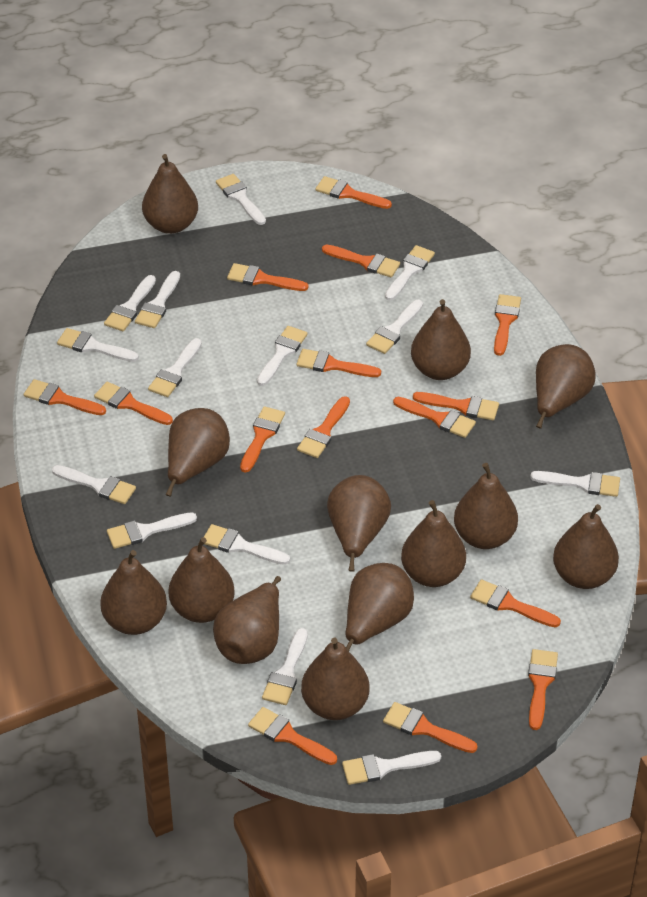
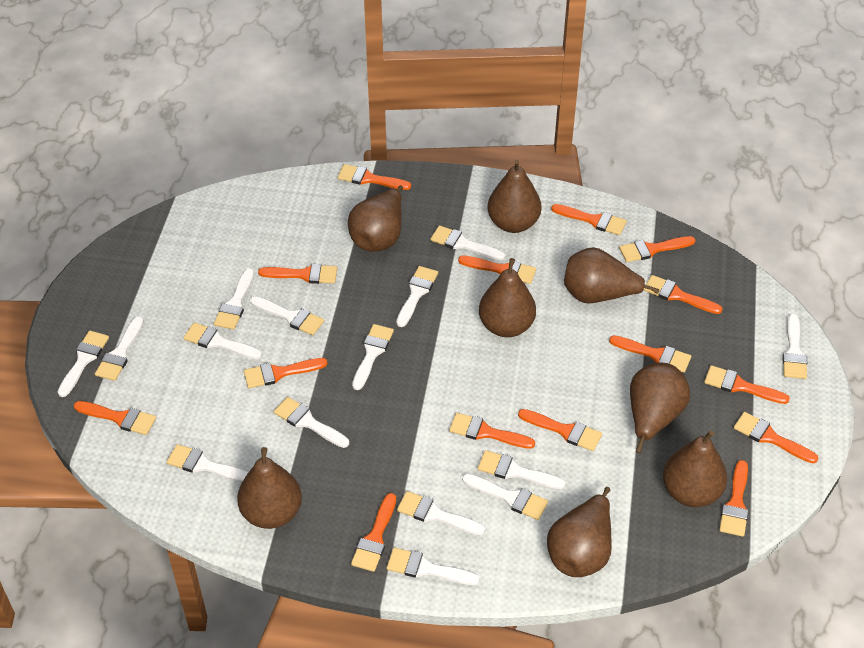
brown pear: [100,550,167,635] [142,154,198,234] [165,408,230,497] [169,537,235,623] [213,576,281,664] [301,638,370,720] [327,475,391,572] [345,563,414,651] [401,500,466,587] [411,299,471,380] [454,463,518,549] [536,344,596,429] [553,504,619,589] = 13 -> [237,447,302,529] [348,185,403,252] [479,258,536,337] [487,160,541,233] [547,487,612,577] [564,247,660,304] [630,363,690,453] [663,430,727,507] = 8
white brush: [52,465,136,504] [57,328,139,362] [104,275,156,331] [107,512,197,549] [135,271,180,328] [148,338,202,397] [204,524,290,565] [216,174,266,225] [257,326,308,386] [262,628,308,705] [342,751,441,785] [366,300,423,354] [385,245,435,301] [530,471,620,497] = 14 -> [58,331,109,397] [95,316,144,381] [167,444,248,483] [184,322,262,359] [214,268,254,329] [250,296,324,335] [274,397,349,448] [352,324,394,390] [387,548,480,585] [396,266,438,327] [397,491,485,535] [430,225,505,260] [462,473,548,520] [478,450,566,489] [782,314,807,379] = 15

